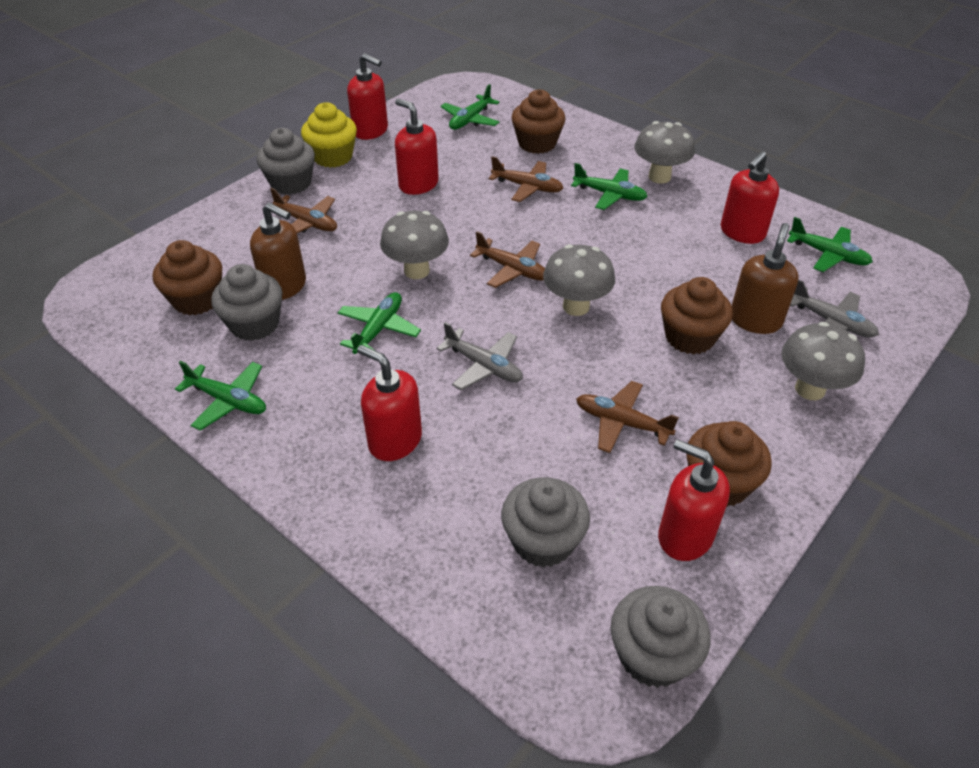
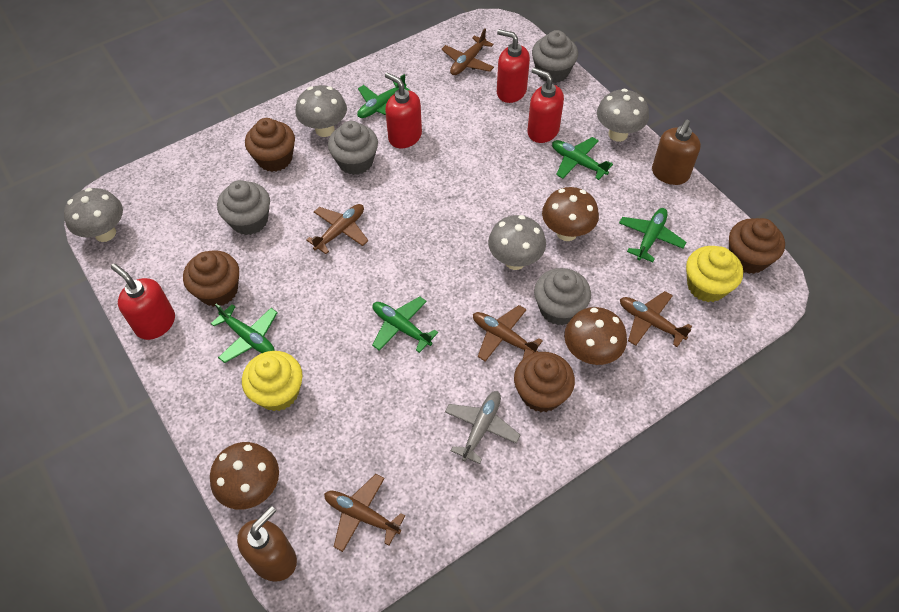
brown mushroom: none = 0 -> [210,442,279,509] [542,187,599,241] [564,307,627,365] = 3
brown plane: [270,188,337,233] [470,231,545,288] [489,156,563,202] [576,381,679,453] = 4 -> [306,204,368,254] [324,474,405,552] [441,29,494,75] [473,305,543,362] [620,291,692,347] = 5
grey plane: [436,322,523,390] [790,279,879,338] = 2 -> [445,391,520,464] = 1
red soap dispenser: [347,53,388,140] [357,345,422,461] [395,98,439,195] [658,439,730,561] [721,151,779,244] = 5 -> [111,264,175,340] [385,72,422,148] [497,29,530,103] [527,68,564,143] = 4
yellow cupcake: [301,102,357,168] = 1 -> [242,351,303,411] [686,246,743,302] = 2

